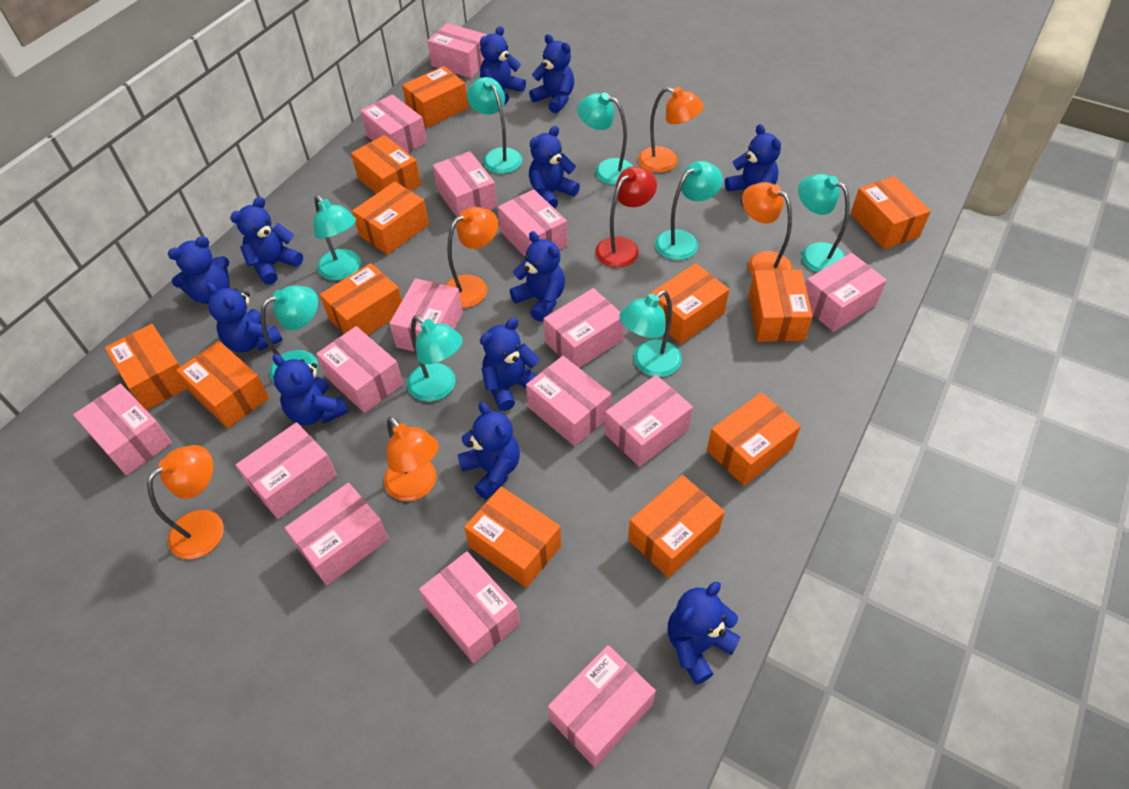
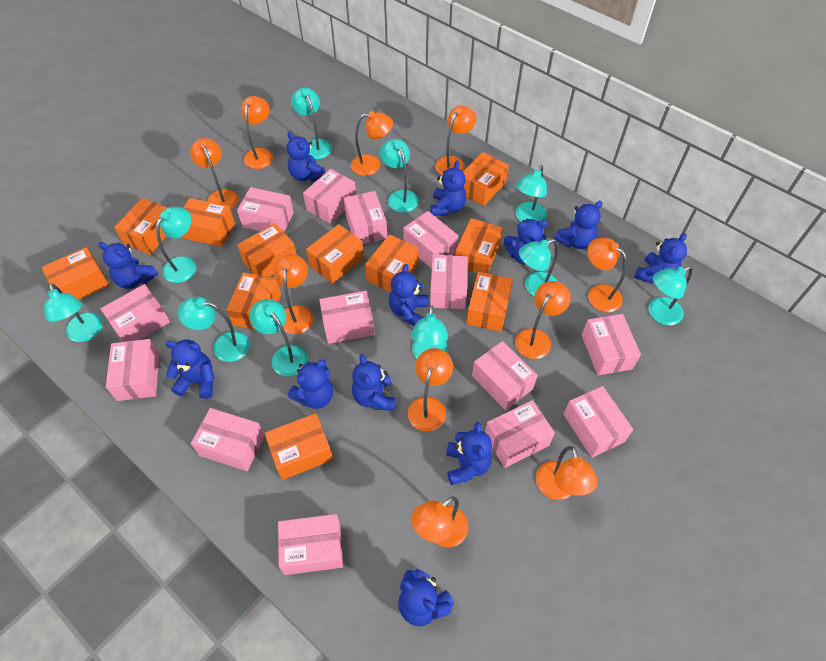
orange box: [105,324,187,410] [176,341,269,428] [320,263,402,336] [351,135,421,194] [352,182,429,255] [402,66,468,128] [464,486,561,588] [628,475,725,578] [650,263,729,344] [707,392,801,486] [749,270,813,342] [850,176,931,249] = 12 -> [42,247,109,300] [114,198,167,255] [182,198,235,247] [227,272,281,329] [237,223,297,277] [265,413,333,480] [306,224,364,284] [365,234,419,293] [455,218,503,273] [463,152,509,206] [466,272,513,332] = 11
orange lamp: [147,445,224,559] [384,417,439,501] [445,207,498,308] [638,87,704,173] [742,182,793,275] = 5 -> [190,138,239,210] [241,96,273,169] [273,254,314,334] [351,111,393,176] [408,348,453,431] [411,496,469,547] [435,106,476,175] [515,281,571,359] [536,446,598,500] [587,238,627,312] = 10
pink box: [73,384,172,475] [236,422,337,519] [285,483,389,585] [316,326,403,413] [360,94,427,153] [389,278,463,352] [419,551,520,663] [427,23,487,78] [433,151,497,217] [498,189,567,257] [526,356,611,446] [544,288,624,368] [548,645,656,767] [605,375,693,467] [805,253,887,332] = 15 -> [100,284,170,342] [106,339,159,401] [191,408,264,471] [237,187,294,231] [278,514,343,575] [303,169,356,224] [319,291,375,344] [344,191,387,244] [403,211,458,269] [430,255,468,309] [472,341,538,410] [485,400,555,468] [563,386,633,458] [582,314,641,375] = 14
red lamp: [595,167,657,268] = 1 -> none = 0
turquoise lamp: [261,285,318,382] [313,195,361,281] [407,316,463,402] [467,77,522,174] [577,93,634,185] [619,290,682,377] [655,161,723,260] [798,174,850,273] = 8 -> [44,283,103,342] [156,207,196,283] [178,297,250,362] [249,299,308,376] [291,88,332,159] [380,139,419,213] [411,306,448,358] [516,165,547,222] [519,239,558,297] [648,266,693,325] = 10

